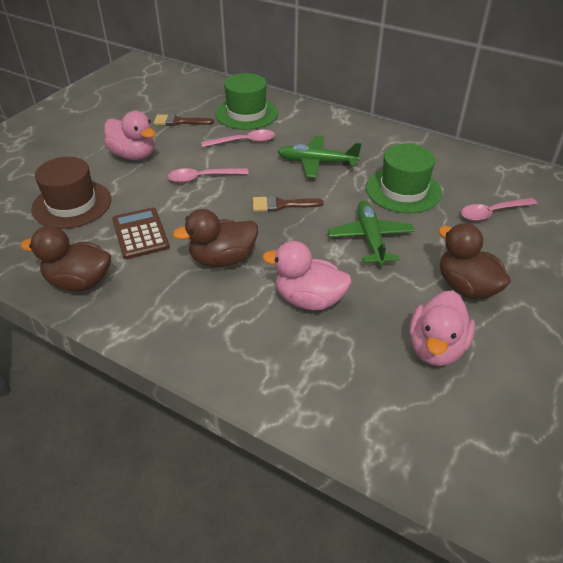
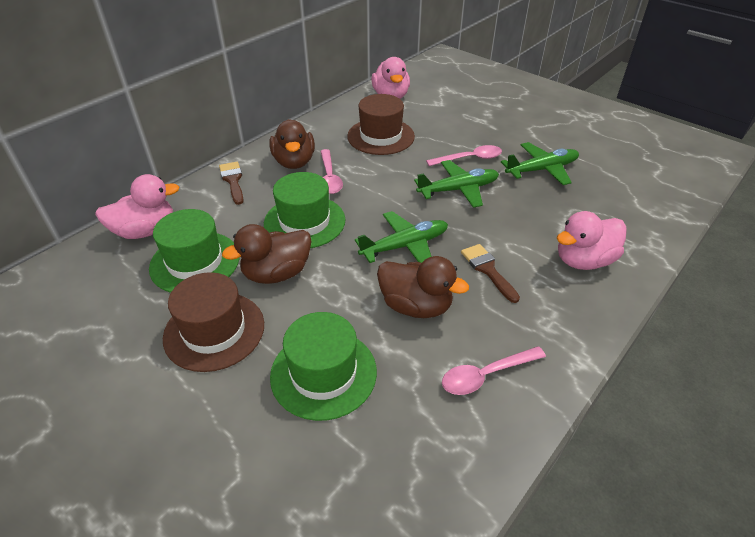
brown calculator: [112,208,169,259] = 1 -> none = 0
brown hat: [32,157,111,229] = 1 -> [163,272,264,372] [347,94,415,155] = 2
green hat: [215,73,278,130] [366,144,442,213] = 2 -> [149,209,239,293] [264,172,345,248] [270,312,377,421] = 3
green plane: [277,136,362,178] [328,201,415,266] = 2 -> [355,211,448,263] [414,160,499,208] [501,142,579,185] = 3

